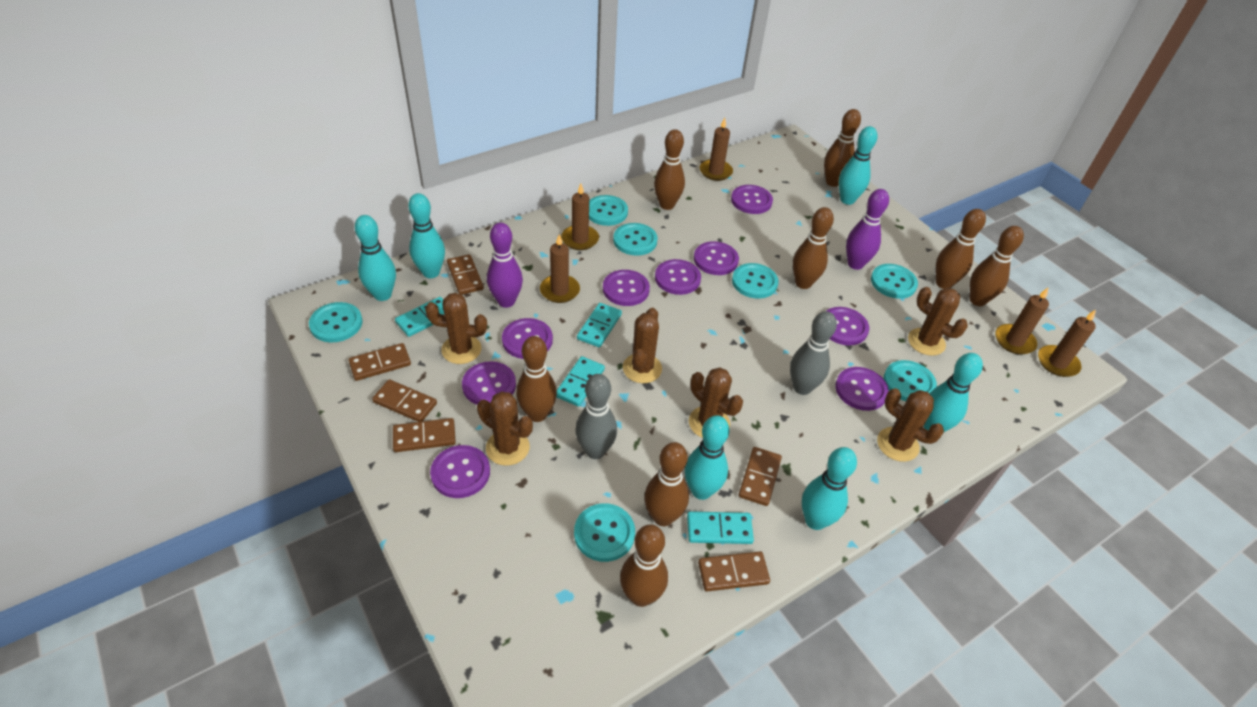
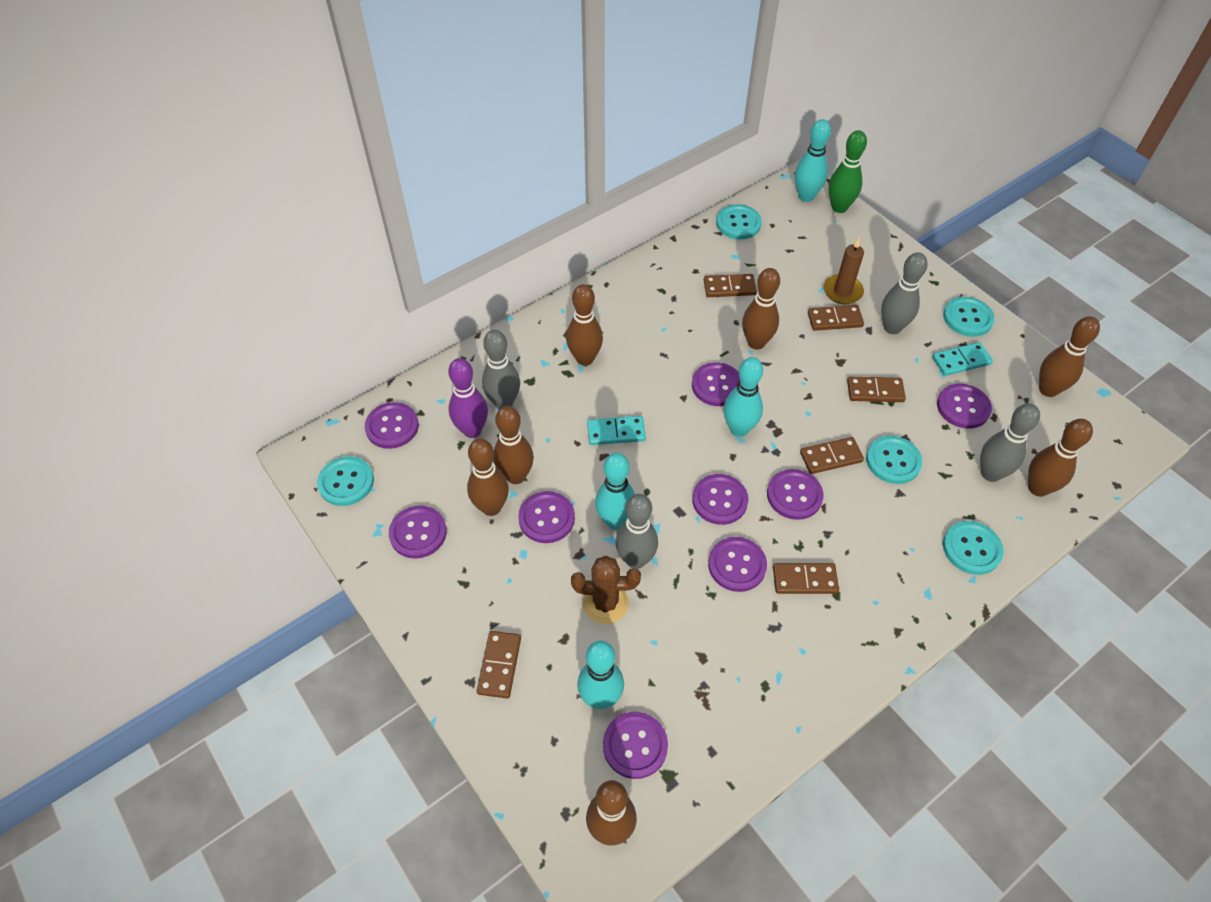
brown bowling pin: [516,336,557,422] [620,524,668,607] [644,442,689,526] [654,129,685,210] [793,207,834,289] [824,109,861,187] [936,209,986,289] [970,226,1024,306] = 8 -> [467,439,509,516] [493,406,534,484] [566,284,603,366] [586,780,637,845] [742,268,780,350] [1028,419,1093,497] [1039,316,1100,397] = 7
brown cactus: [425,293,487,364] [477,391,533,466] [623,308,662,383] [689,367,743,438] [877,388,944,462] [908,287,968,356] = 6 -> [571,555,641,624] = 1
brown candle: [540,234,580,303] [561,184,599,250] [700,118,733,181] [995,288,1049,355] [1038,310,1096,377] = 5 -> [823,237,864,304] = 1
green bowling pin: none = 0 -> [829,130,867,213] = 1
grey bowling pin: [576,374,617,459] [790,311,837,395] = 2 -> [482,330,520,409] [615,494,658,569] [881,252,928,334] [980,403,1040,482] = 4
purple bowling pin: [487,222,523,308] [846,189,889,270] = 2 -> [448,358,488,438] = 1
turquoise bowling pin: [355,215,396,301] [408,193,445,278] [685,415,729,500] [802,447,857,530] [839,126,878,205] [924,353,983,432] = 6 -> [577,640,624,709] [595,453,635,530] [724,357,763,437] [795,119,831,202] = 4
turquoise button: [309,302,363,343] [574,503,635,562] [589,195,628,226] [613,223,658,256] [732,263,779,299] [871,264,918,299] [884,360,937,402] = 7 -> [317,456,374,506] [716,204,762,239] [866,436,922,484] [943,297,995,337] [943,521,1004,575] = 5
turquoise domino: [395,297,444,337] [556,356,605,407] [577,303,622,347] [687,511,754,544] = 4 -> [587,416,646,445] [932,342,993,376] = 2

